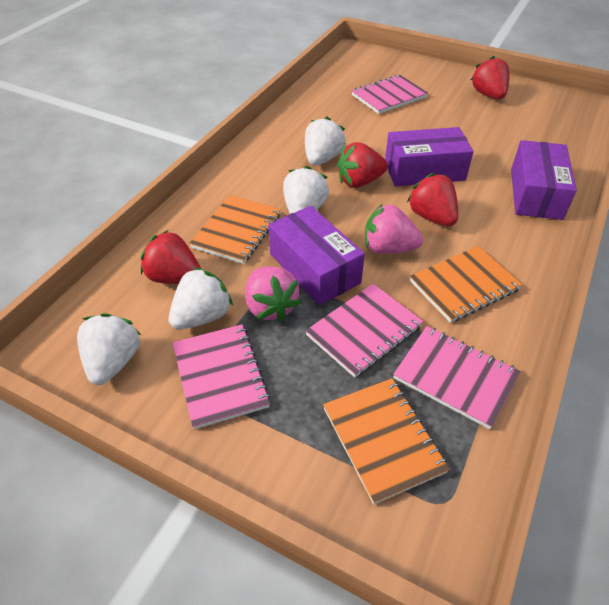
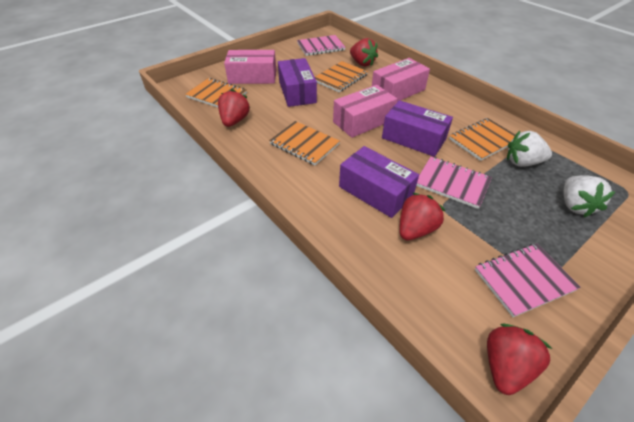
orange notebook: [189,195,280,264] [323,378,450,505] [410,246,522,323] = 3 -> [185,78,247,107] [269,121,340,165] [315,61,368,92] [449,118,515,161] = 4
pink box: none = 0 -> [224,50,276,84] [333,85,397,138] [372,58,430,102] = 3
pink notebook: [173,324,270,429] [305,284,423,378] [352,74,428,114] [393,326,521,429] = 4 -> [297,35,346,56] [416,156,492,209] [475,243,581,317] = 3
pink strawberry: [245,266,301,322] [365,204,423,254] = 2 -> none = 0
white strawberry: [77,313,141,385] [169,267,233,330] [283,166,329,214] [305,117,346,166] = 4 -> [507,131,552,167] [563,175,615,218] = 2

